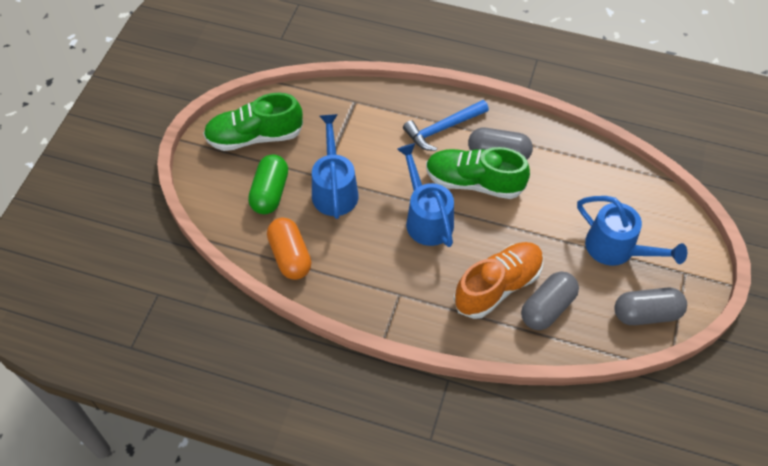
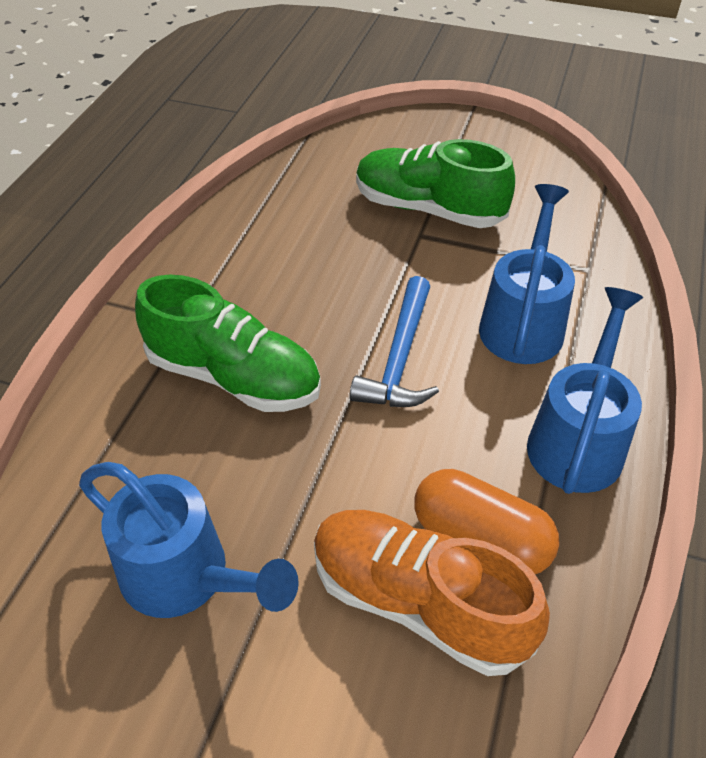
green capsule: [248,154,288,214] = 1 -> none = 0
grey capsule: [468,128,533,159] [521,271,579,330] [614,288,687,325] = 3 -> none = 0

